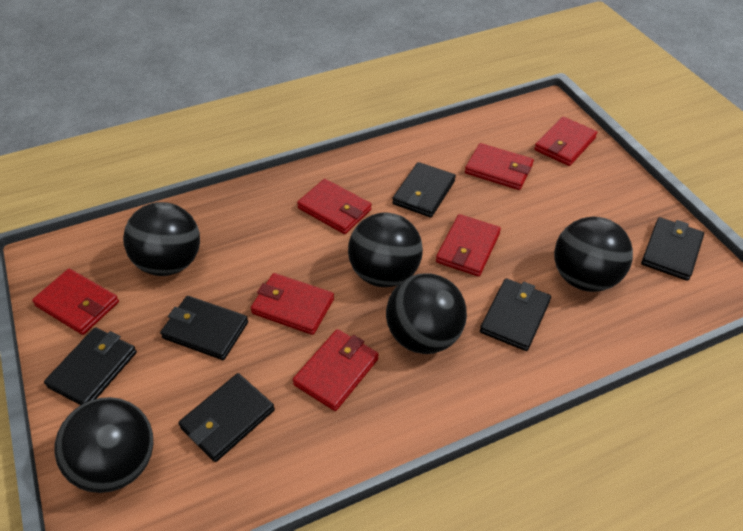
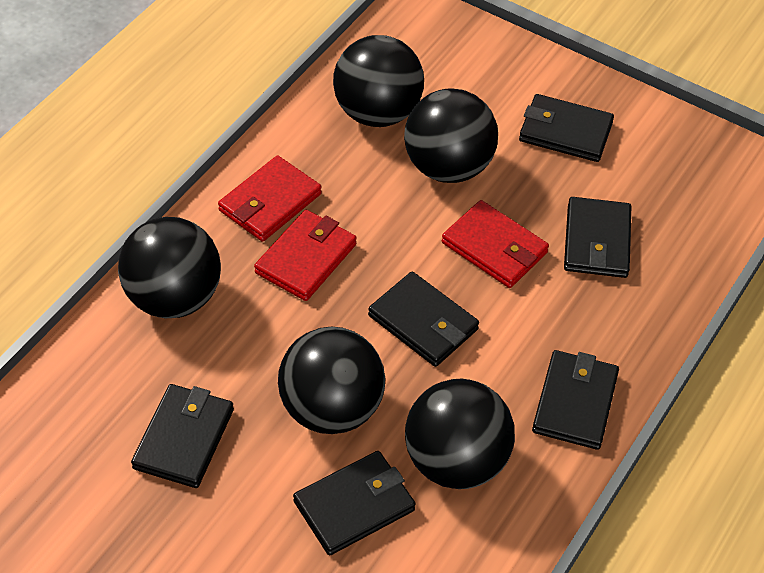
red wallet: [32,269,119,335] [251,273,334,335] [293,329,379,411] [297,179,372,234] [436,214,501,277] [465,143,534,190] [534,117,597,166] = 7 -> [218,156,322,242] [254,210,357,301] [442,200,549,288] = 3

